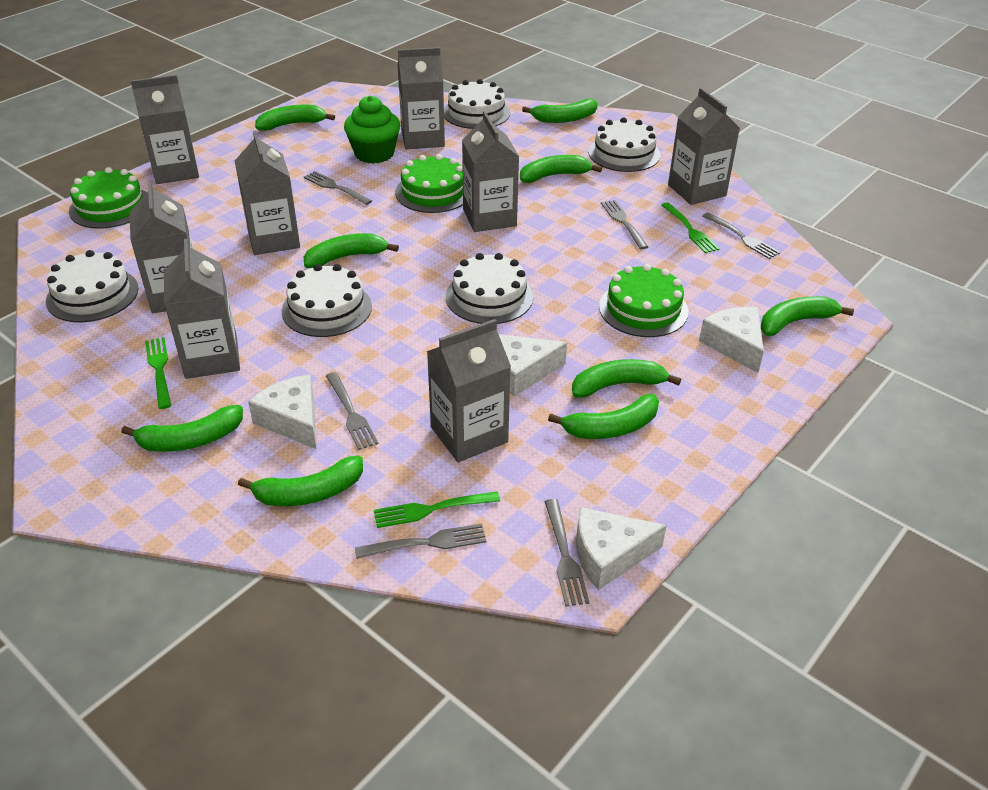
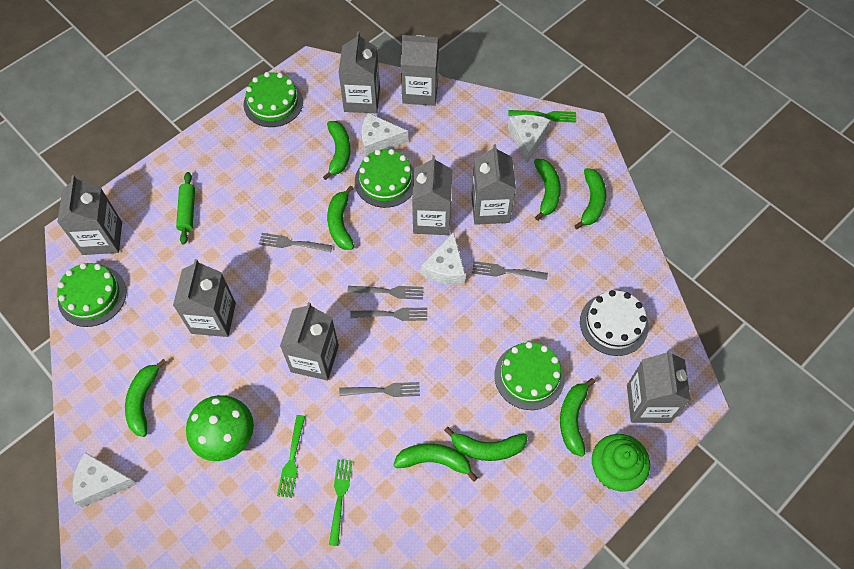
green banana: [121,405,243,452] [238,456,363,506] [255,105,335,131] [304,233,399,268] [520,155,602,183] [522,99,598,123] [548,394,659,439] [572,359,681,398] [761,296,854,336] = 9 -> [125,359,167,437] [323,121,351,180] [327,186,354,250] [393,443,478,482] [444,427,528,461] [534,159,561,221] [560,378,595,457] [574,168,606,229] = 8
green cake: [69,167,146,229] [395,154,463,213] [599,264,688,337] = 3 -> [57,263,127,327] [243,72,303,127] [355,149,414,208] [494,342,565,410] = 4
green mushroom: none = 0 -> [186,395,254,461] = 1
green rolling pin: none = 0 -> [176,172,195,244] = 1
grey fork: [304,171,372,205] [326,372,378,450] [355,524,487,559] [544,499,590,607] [601,200,648,249] [703,212,780,259] = 6 -> [259,233,333,252] [339,382,420,397] [347,286,424,300] [350,308,427,321] [472,261,548,280] = 5
white cake: [46,250,139,322] [281,264,372,337] [444,79,510,129] [446,253,533,324] [588,117,660,172] = 5 -> [580,290,649,356] = 1

